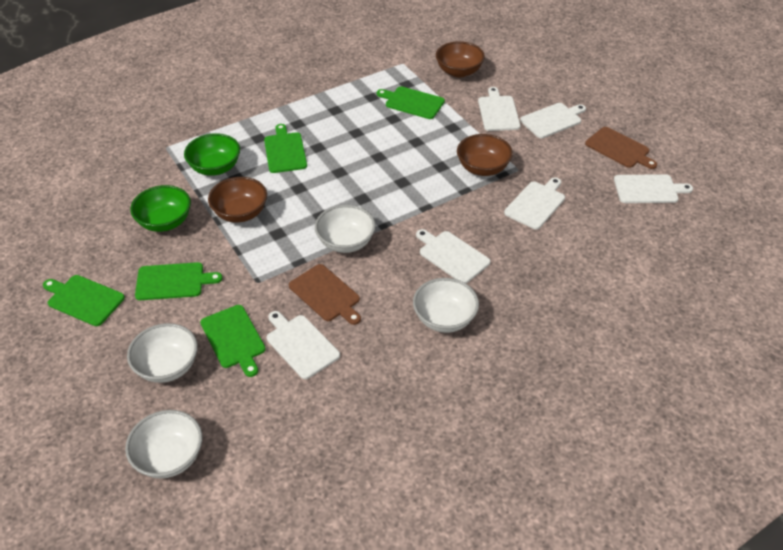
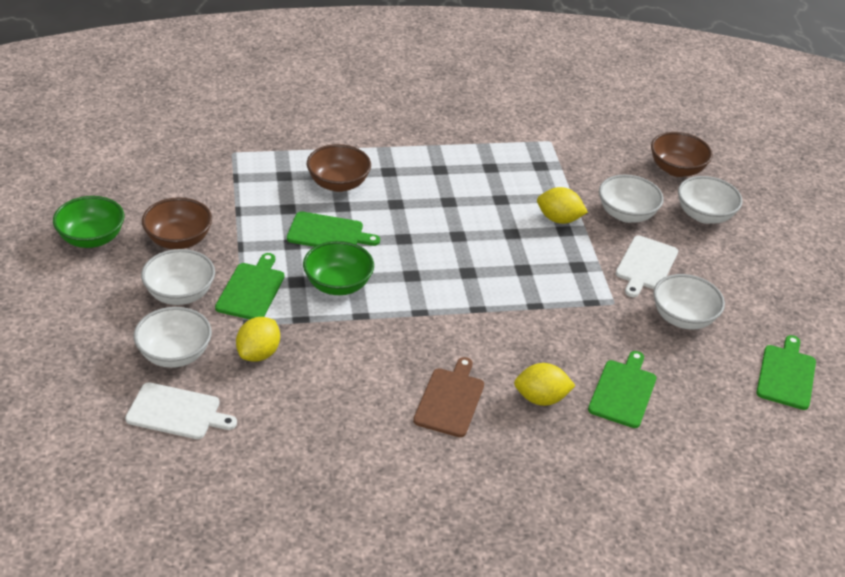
brown cutting board: [289,264,361,325] [585,127,657,169] = 2 -> [413,357,484,437] = 1
green cutting board: [43,275,125,326] [135,262,223,300] [200,305,266,377] [264,124,307,173] [377,86,445,119] = 5 -> [215,253,285,319] [287,211,380,247] [588,351,656,428] [756,335,816,410] = 4
white bowl: [125,410,202,479] [127,323,198,383] [315,205,376,253] [413,278,479,333] = 4 -> [133,307,212,368] [141,249,215,305] [599,175,664,223] [653,274,725,330] [678,176,743,224] = 5
white cutting board: [267,311,340,379] [416,229,491,283] [478,87,521,131] [504,177,565,229] [520,103,586,138] [614,174,693,203] = 6 -> [125,382,237,439] [616,235,678,297] = 2
yellow lemon: none = 0 -> [236,317,280,362] [514,363,576,406] [537,187,588,224] = 3

